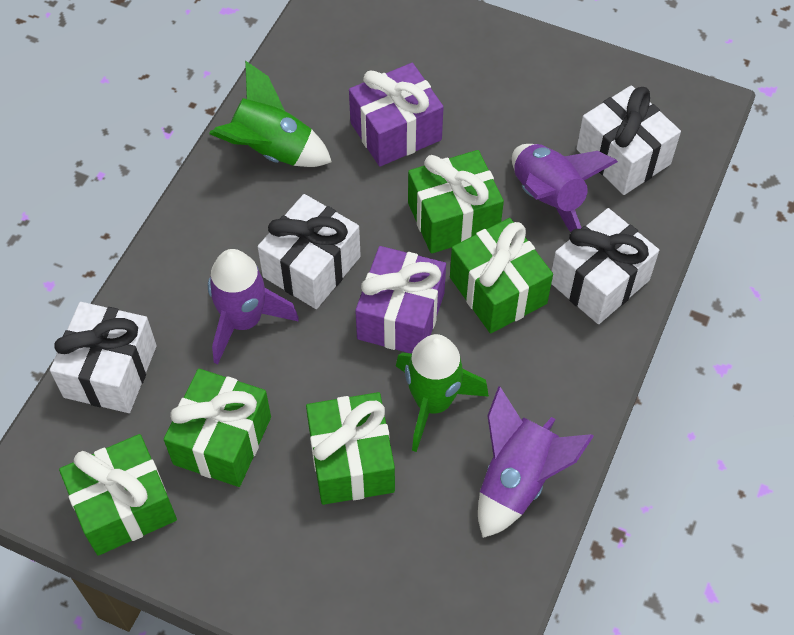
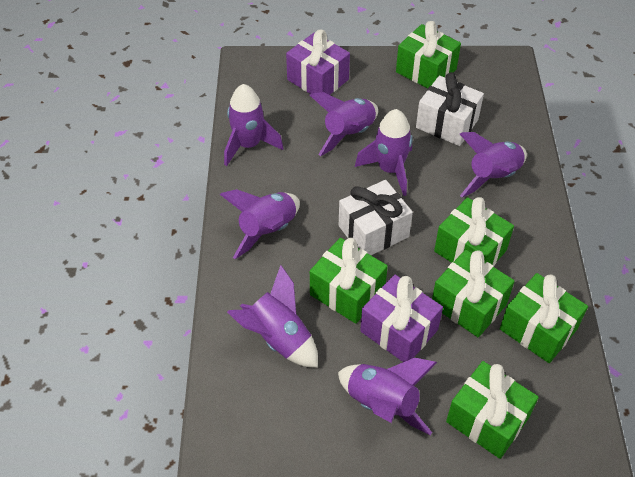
green gift: [59,434,177,556] [164,369,271,487] [306,392,395,505] [408,150,504,254] [450,218,553,333] = 5 -> [310,238,388,324] [396,21,461,88] [432,250,515,337] [434,197,514,266] [446,361,539,459] [500,273,588,363] = 6
green rocket: [209,61,332,167] [396,334,489,452] = 2 -> none = 0
purple rocket: [208,249,299,365] [478,386,594,538] [512,144,618,232] = 3 -> [220,189,300,259] [224,84,284,166] [227,265,318,368] [310,92,378,156] [338,358,437,435] [355,109,413,196] [460,132,527,197] = 7
white gift: [50,302,157,413] [258,194,361,309] [551,208,659,324] [576,85,681,195] = 4 -> [339,180,413,255] [416,72,484,146] = 2

